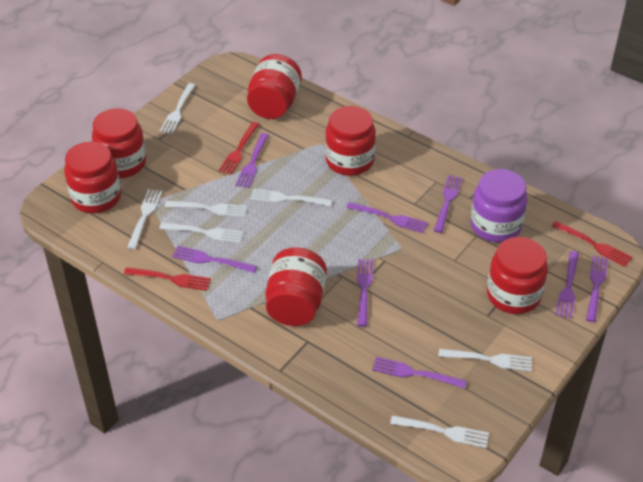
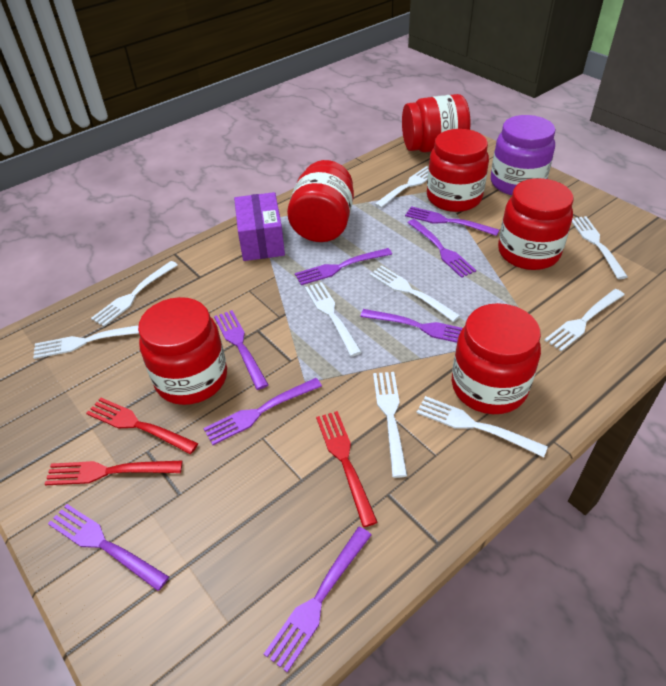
purple box: none = 0 -> [234,192,285,261] = 1
white fork: [127,189,162,249] [159,223,244,243] [160,83,196,134] [165,201,248,217] [250,189,332,206] [390,415,489,448] [438,349,532,372] = 7 -> [33,325,139,359] [91,261,178,327] [305,282,362,357] [370,266,460,322] [373,372,407,478] [374,166,428,208] [417,396,548,457] [545,289,624,351] [572,216,628,279] = 9

